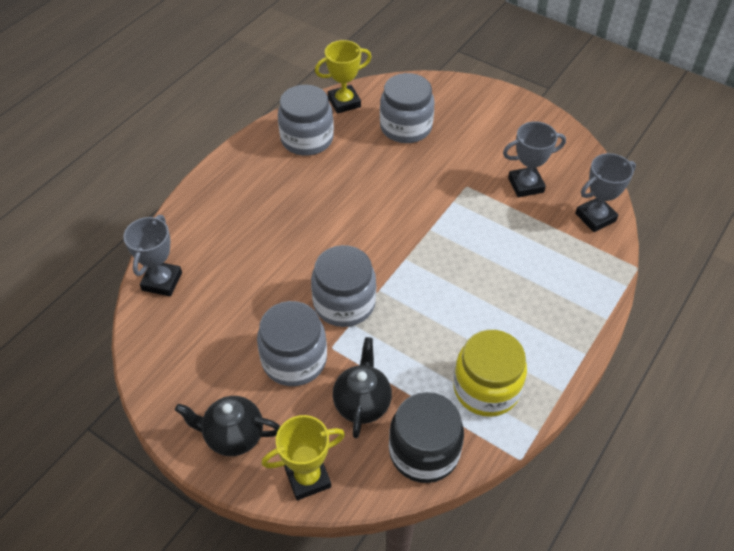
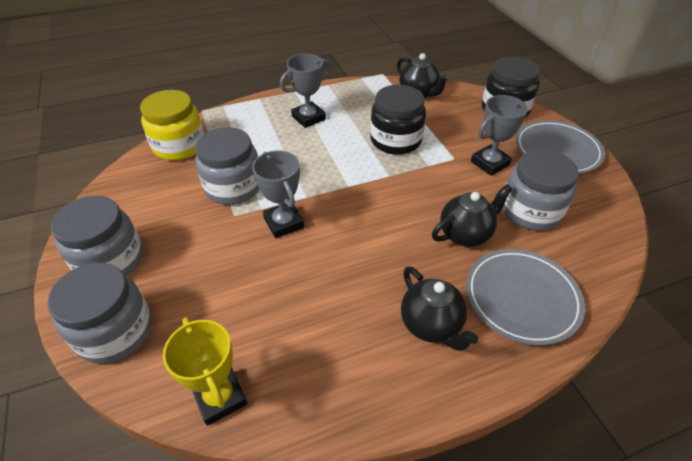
black jar: [389,392,464,483] = 1 -> [370,85,426,155] [482,57,540,118] = 2
black teapot: [175,396,280,456] [333,337,392,438] = 2 -> [397,53,449,98] [401,266,478,351] [432,184,513,247] = 3
grey plate: none = 0 -> [466,249,585,345] [515,120,605,174] = 2
yellow trophy: [262,415,345,500] [315,40,371,114] = 2 -> [163,317,247,426] = 1

